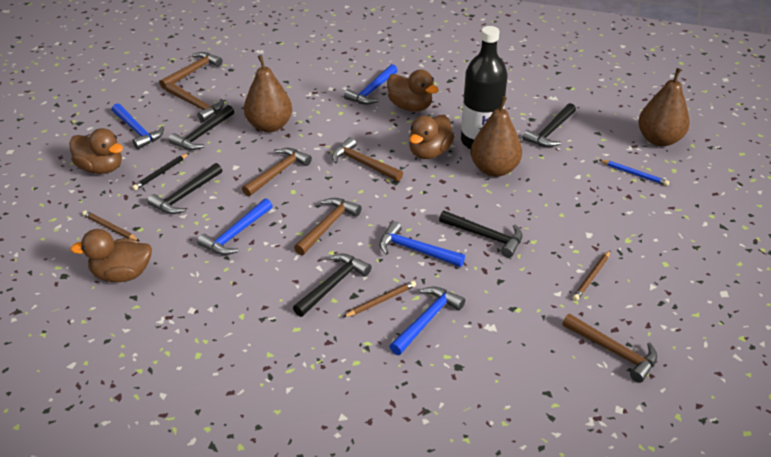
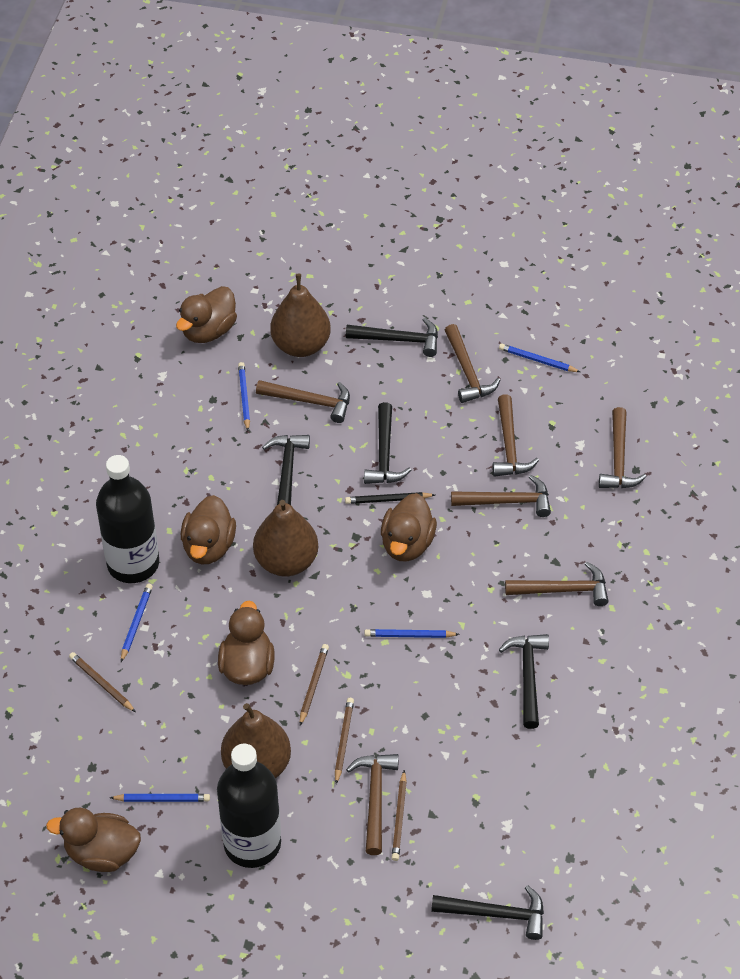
black bottle: [461,26,508,149] = 1 -> [96,455,159,583] [217,743,281,868] = 2
blue hammer: [112,103,164,149] [197,199,273,255] [344,64,398,105] [380,221,465,267] [390,286,465,355] = 5 -> none = 0
blue pencil: [600,160,670,186] = 1 -> [110,794,210,802] [121,584,153,662] [238,362,250,431] [365,629,460,638] [499,344,580,372] = 5
brown duck: [69,128,123,174] [70,229,152,282] [387,69,439,112] [409,115,454,159] = 4 -> [46,808,141,872] [176,286,237,343] [181,495,236,564] [218,601,275,685] [381,493,437,562] = 5
brown hammer: [159,52,222,89] [165,82,224,122] [242,148,312,197] [294,198,361,255] [332,137,403,182] [562,314,657,383] = 6 -> [256,380,350,423] [346,754,399,855] [445,324,500,403] [451,475,551,517] [493,394,539,477] [505,562,609,606] [599,407,647,488] = 7
brown pencil: [82,211,139,241] [343,281,416,317] [573,251,610,301] = 3 -> [69,652,136,712] [300,644,329,725] [335,698,354,784] [392,770,407,861] = 4

